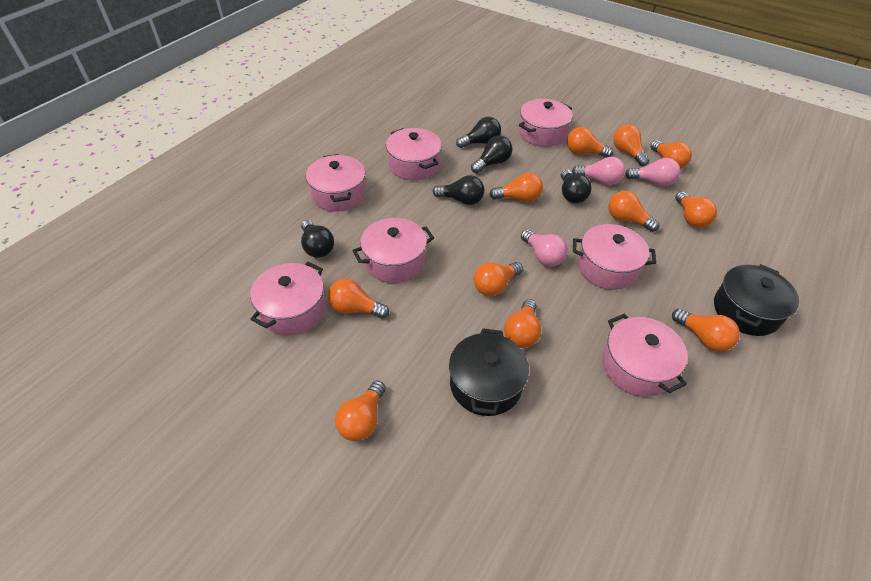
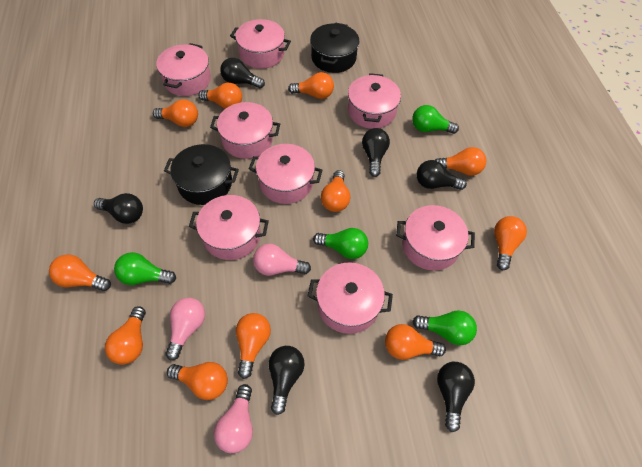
black light bulb: [301,220,334,258] [432,175,484,205] [456,117,501,148] [471,136,513,173] [561,169,592,203] = 5 -> [94,193,143,224] [220,58,265,89] [269,346,305,415] [362,128,390,177] [417,160,467,190] [437,362,475,432] = 6
green light bulb: none = 0 -> [114,252,176,285] [313,228,368,259] [412,105,459,134] [412,310,477,345] = 4
pink pot: [250,262,326,336] [306,154,366,212] [352,218,434,283] [386,128,442,180] [519,99,573,147] [573,224,656,290] [602,314,688,397] = 7 -> [156,43,211,96] [189,195,269,260] [210,102,280,159] [230,19,291,69] [249,144,322,204] [307,262,393,334] [348,73,401,129] [396,205,475,271] = 8

